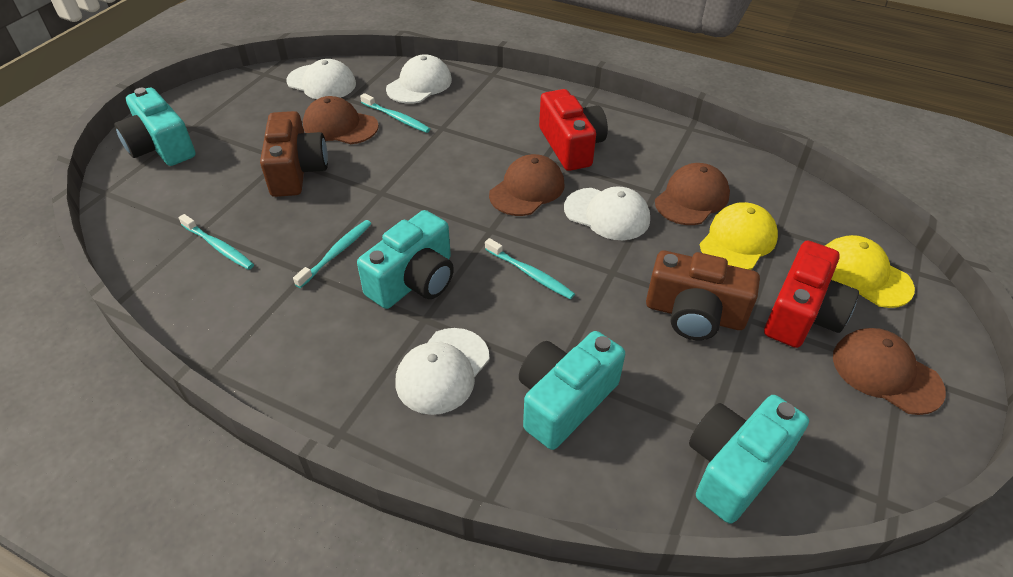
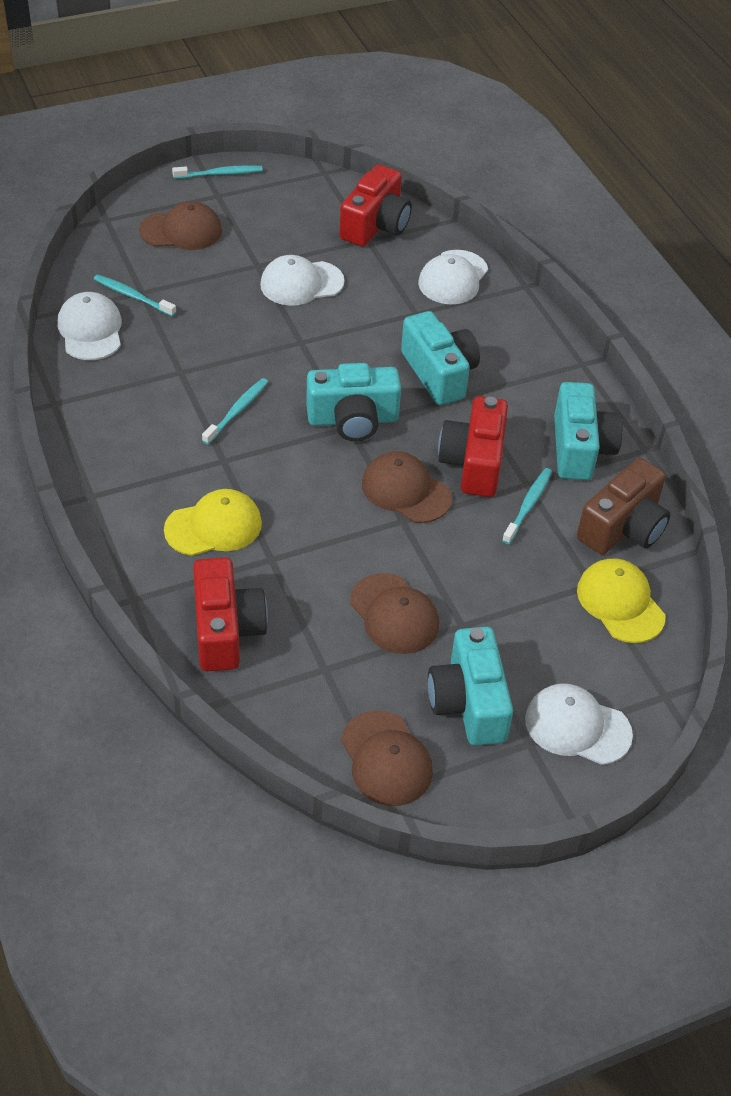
brown camera: [260,111,328,197] [646,251,760,340] = 2 -> [577,458,670,555] = 1
red camera: [539,89,608,171] [764,240,859,348] = 2 -> [193,557,268,671] [339,165,412,247] [438,396,508,497] = 3

